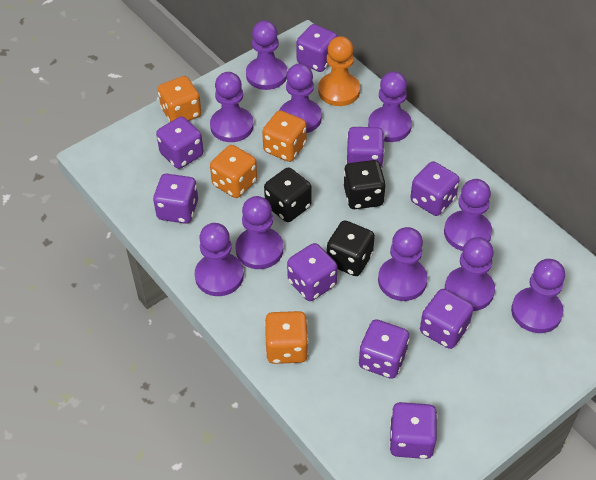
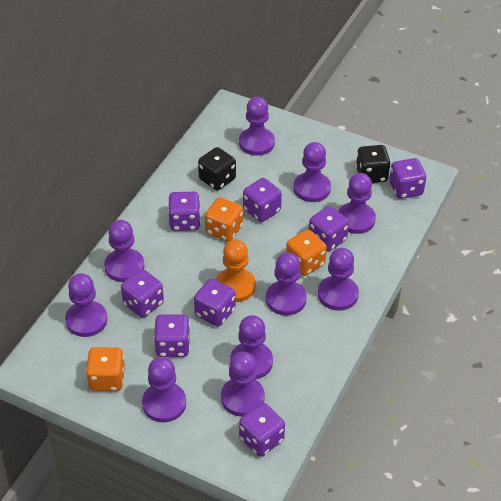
black dice: [264,168,312,222] [327,220,375,276] [344,160,386,209] = 3 -> [198,147,236,190] [356,145,390,183] = 2
orange dice: [158,76,201,122] [210,145,257,198] [262,110,307,162] [265,311,308,364] = 4 -> [86,347,125,391] [205,197,243,242] [286,230,327,276] = 3
purple dice: [153,174,198,224] [156,116,204,169] [287,243,337,301] [296,24,337,72] [346,127,384,167] [359,319,409,379] [389,402,437,459] [410,161,460,216] [420,289,474,349] = 9 -> [121,269,164,318] [154,314,190,357] [168,192,201,231] [194,278,235,327] [239,403,285,457] [243,178,282,222] [309,206,349,252] [389,158,426,199] = 8

